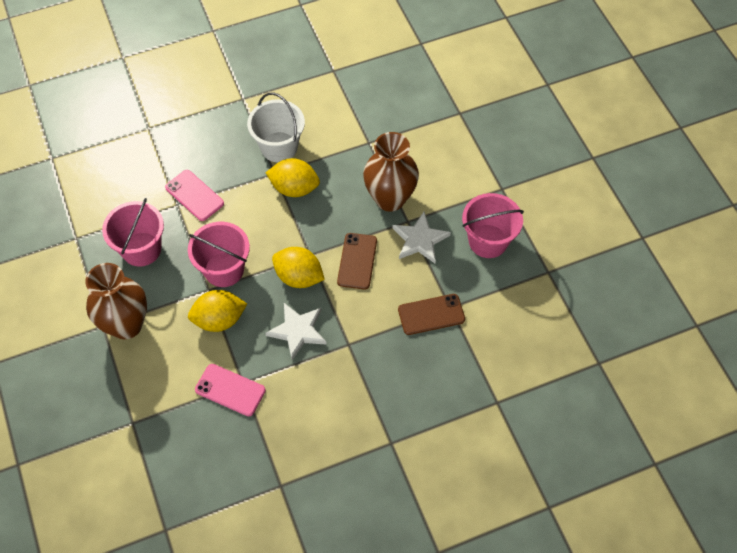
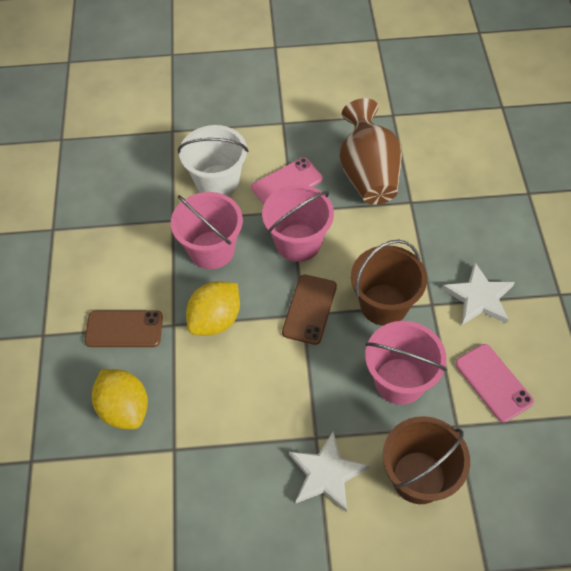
brown bucket: none = 0 -> [351,240,427,326] [383,416,470,504] = 2
brown vase: [85,263,147,339] [363,132,419,212] = 2 -> [339,98,402,205] = 1
yellow lemon: [188,290,247,332] [265,158,320,197] [272,247,325,288] = 3 -> [92,369,148,429] [186,281,240,336] = 2

